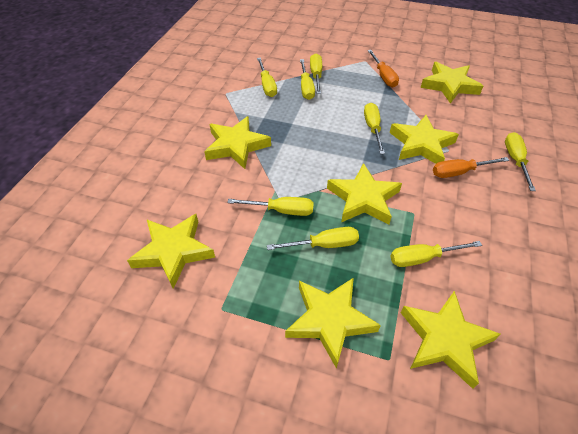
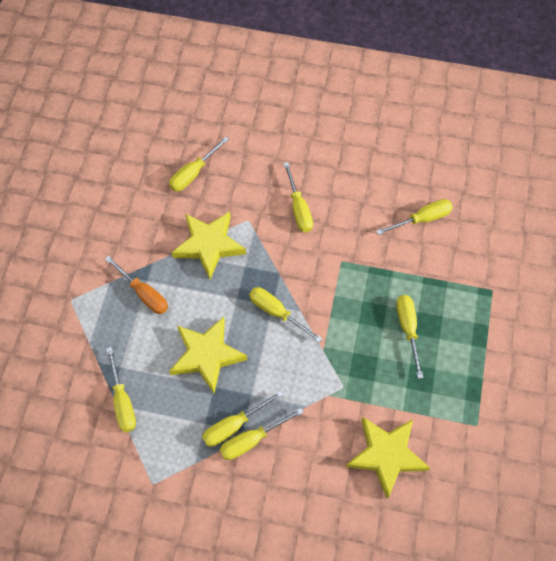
orange screwdriver: [368,50,399,87] [433,157,509,178] = 2 -> [105,256,168,314] = 1
yellow star: [127,214,215,289] [204,116,271,169] [285,277,381,369] [327,163,402,225] [390,115,459,164] [401,291,501,389] [420,62,483,104] = 7 -> [169,317,248,393] [171,212,246,279] [346,417,430,499] = 3

